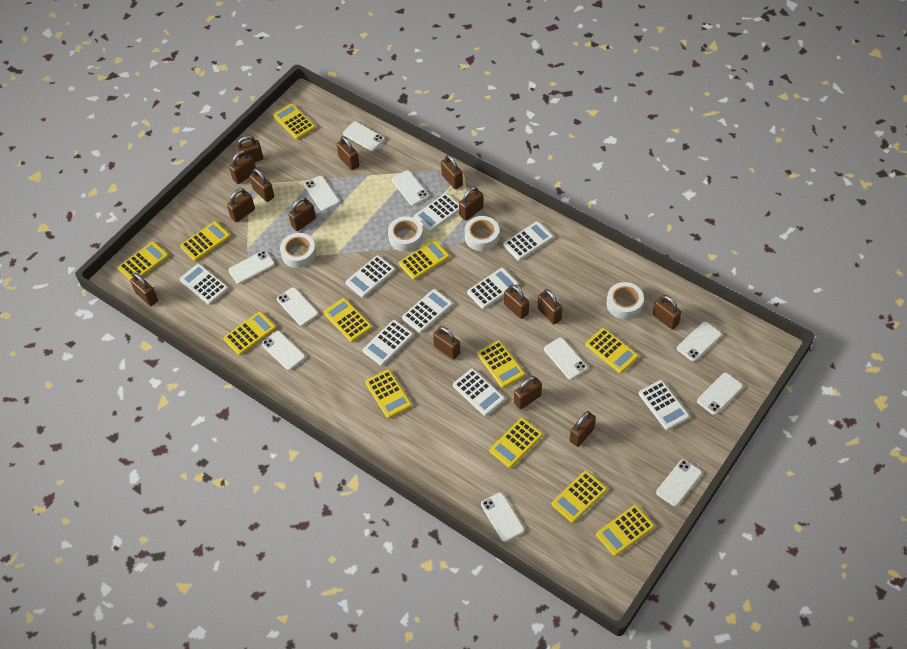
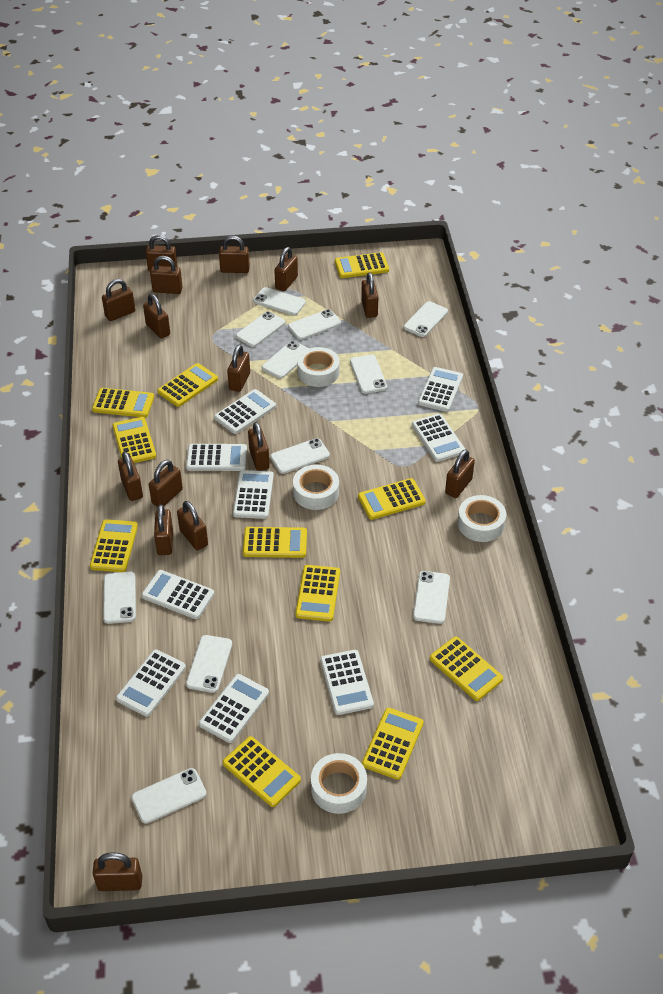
yellow calculator: [118,241,169,280] [180,221,230,261] [224,311,276,355] [273,103,316,140] [324,298,372,342] [365,369,412,419] [399,240,450,280] [477,340,525,388] [489,418,543,468] [552,471,607,523] [585,328,638,374] [596,505,655,556] = 12 -> [90,519,138,572] [92,388,154,418] [112,417,156,463] [157,363,218,407] [223,736,301,807] [243,527,307,558] [295,565,340,622] [335,252,389,278] [358,478,426,520] [362,708,424,780] [430,637,503,701] = 11

